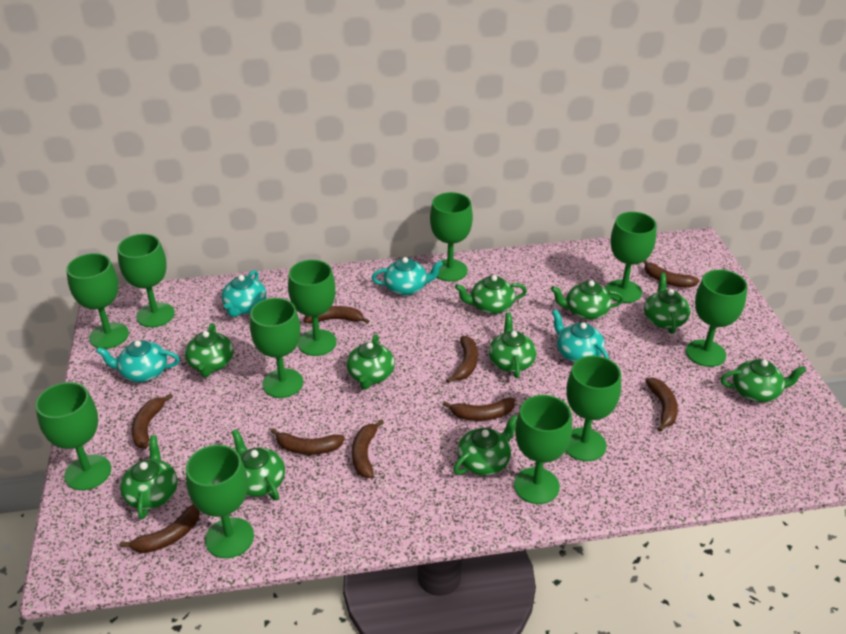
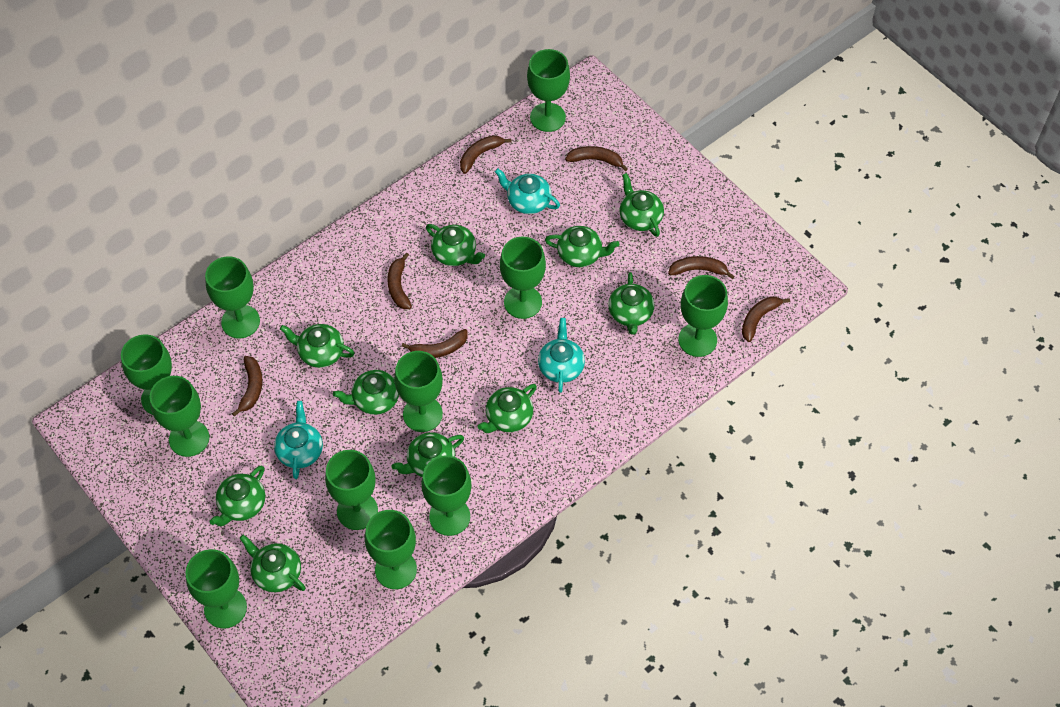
brown banana: [120,504,200,553] [131,393,173,449] [270,428,345,455] [304,306,369,324] [352,419,384,478] [443,398,515,421] [446,336,478,383] [643,260,700,288] [645,378,678,432] = 9 -> [232,356,263,417] [387,252,412,309] [402,329,468,358] [460,135,511,174] [565,146,628,172] [668,256,734,279] [742,297,790,342] = 7
turquoise teapot: [96,340,180,382] [222,270,266,317] [372,257,443,295] [552,310,609,362] = 4 -> [274,401,323,479] [495,168,560,214] [538,318,585,393] = 3

